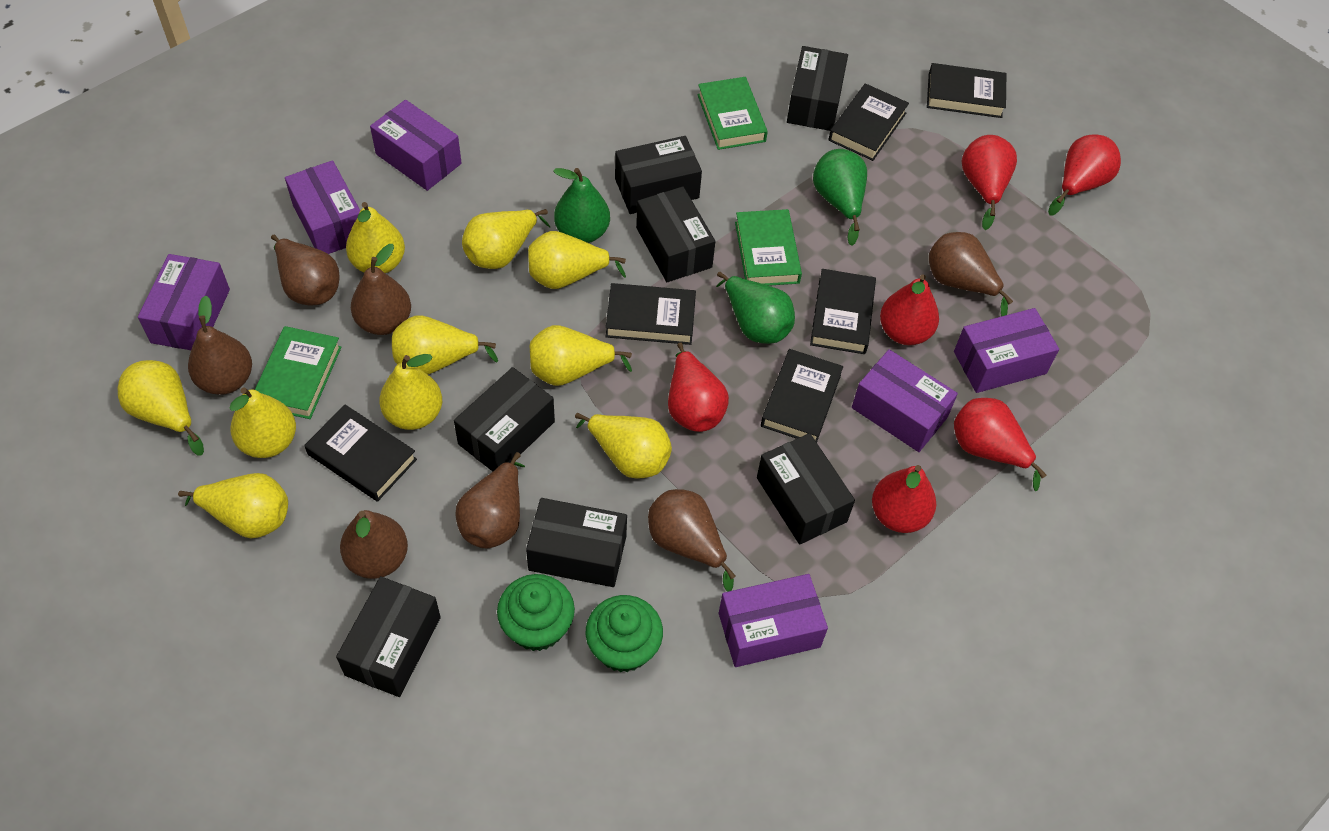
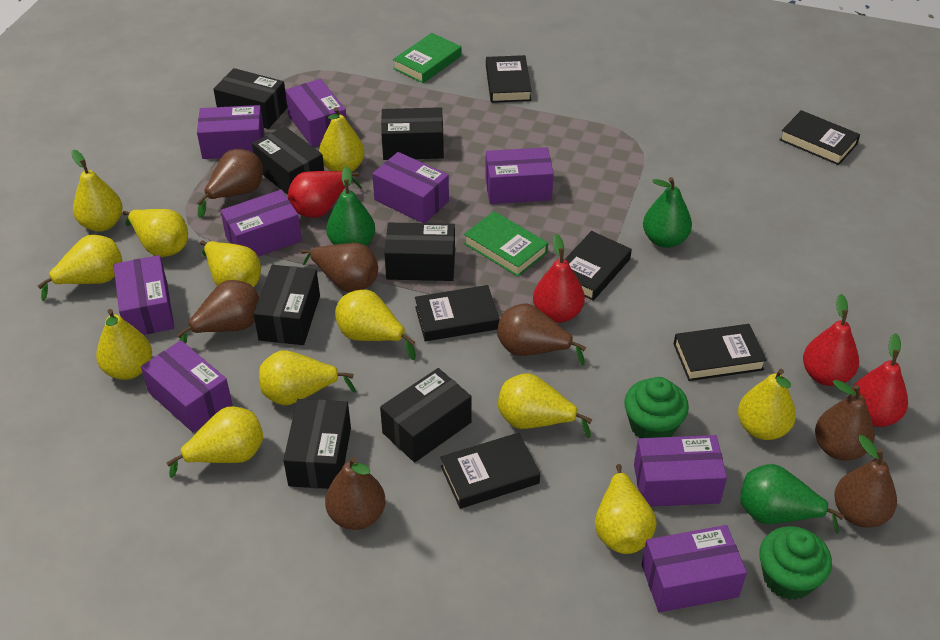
green book: [255,326,341,419] [697,77,768,150] [735,209,802,286] = 3 -> [393,33,462,83] [464,211,548,277] = 2
purple box: [138,254,230,350] [285,160,360,254] [370,100,462,191] [719,574,828,667] [852,349,958,452] [954,308,1059,393] = 6 -> [114,255,174,335] [141,340,233,433] [197,105,264,159] [220,190,302,257] [285,79,347,147] [372,152,449,223] [485,147,554,204] [634,435,727,507] [642,525,747,612] = 9
red pear: [668,342,729,432] [872,465,936,533] [880,274,939,345] [954,398,1046,491] [962,135,1017,230] [1048,134,1121,215] = 6 -> [288,171,362,218] [533,234,585,323] [803,294,859,386] [852,333,908,427] = 4
yellow pear: [118,360,204,456] [178,473,288,538] [229,387,296,458] [346,202,405,274] [379,354,442,430] [392,315,498,375] [462,209,550,269] [528,231,626,289] [530,325,632,386] [575,413,672,479] = 10 -> [37,235,122,301] [71,150,123,232] [96,309,152,380] [123,209,188,257] [166,407,263,478] [200,240,261,288] [259,350,356,405] [319,107,365,172] [335,289,416,360] [498,373,592,438] [595,464,656,554] [738,369,796,440] = 12

